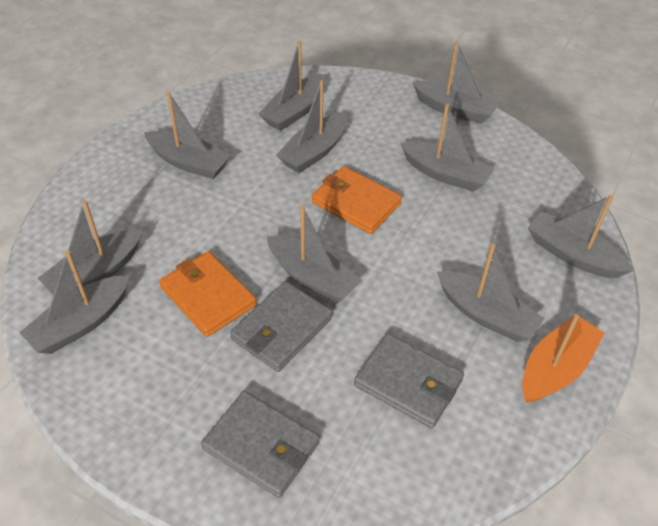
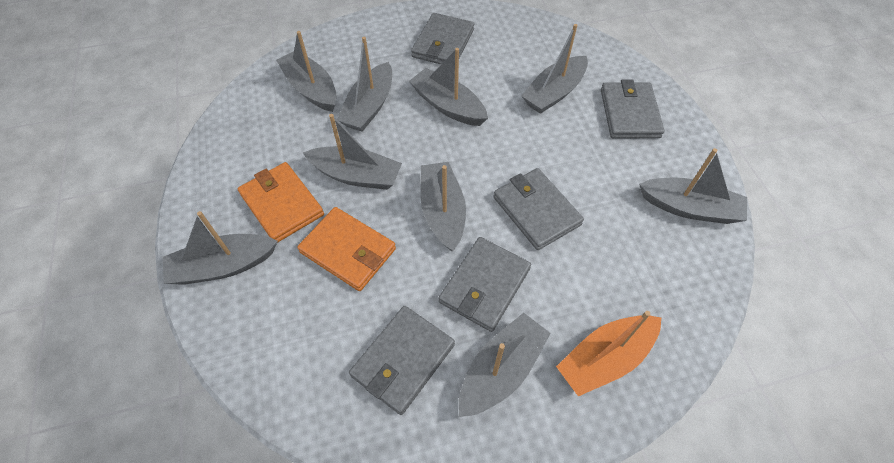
grey boat: [19,251,130,354] [38,200,142,295] [144,92,231,179] [259,41,324,131] [267,205,362,303] [276,80,347,173] [400,104,494,192] [412,41,500,124] [437,243,545,342] [527,195,634,279] = 10 -> [163,211,278,285] [276,31,336,112] [303,114,402,190] [337,37,392,132] [409,48,488,126] [420,162,466,251] [458,313,551,417] [522,24,588,114] [639,148,747,224] = 9
grey wallet: [201,391,320,498] [230,281,332,372] [354,333,464,429] = 3 -> [349,306,455,415] [411,13,474,64] [439,237,531,332] [493,168,584,250] [601,79,664,138] = 5

